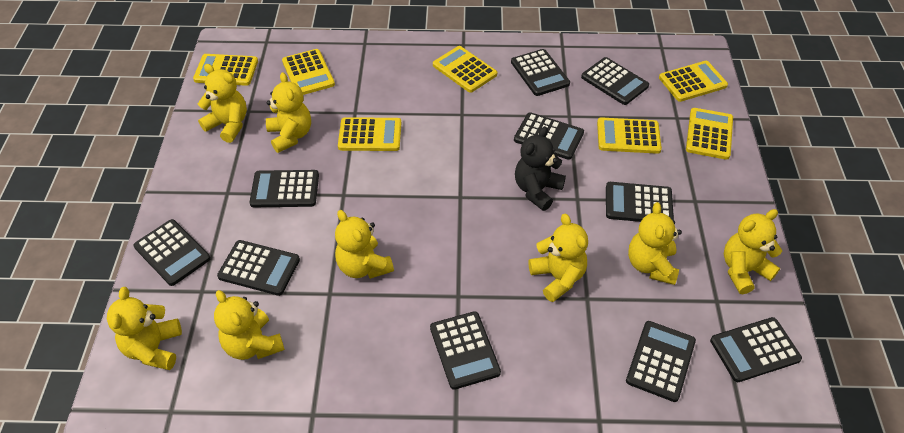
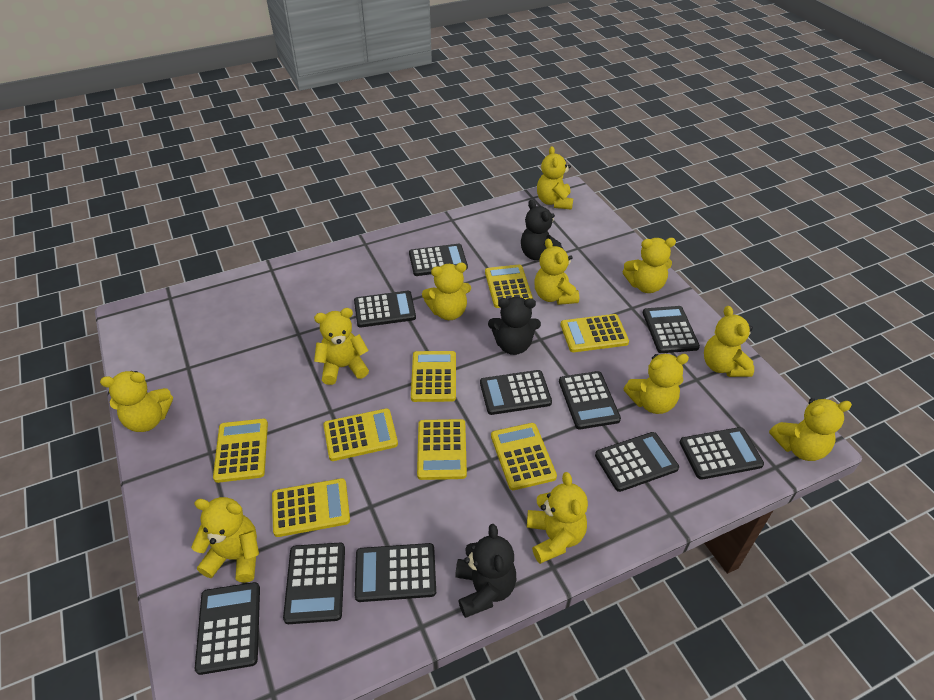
black teddy bear: [515,126,566,211] = 1 -> [455,524,516,618] [488,297,541,355] [521,200,563,260] = 3
yellow calculator: [193,54,258,86] [282,49,335,95] [338,117,401,151] [433,46,497,93] [597,117,662,154] [659,61,728,102] [686,108,733,160] = 7 -> [213,419,268,483] [272,478,350,537] [323,408,398,461] [411,351,456,402] [417,419,467,480] [485,265,533,308] [491,423,557,490] [561,314,629,352] = 8
yellow teddy bear: [107,287,182,370] [198,64,247,143] [214,290,285,360] [266,72,311,153] [335,210,394,279] [528,214,588,302] [628,202,682,285] [724,209,782,294] = 8 -> [100,371,173,432] [191,497,259,583] [314,308,369,385] [422,263,471,320] [527,472,588,564] [534,238,579,305] [537,146,573,210] [622,238,676,293] [623,354,689,414] [704,306,754,377] [769,398,852,461] = 11

